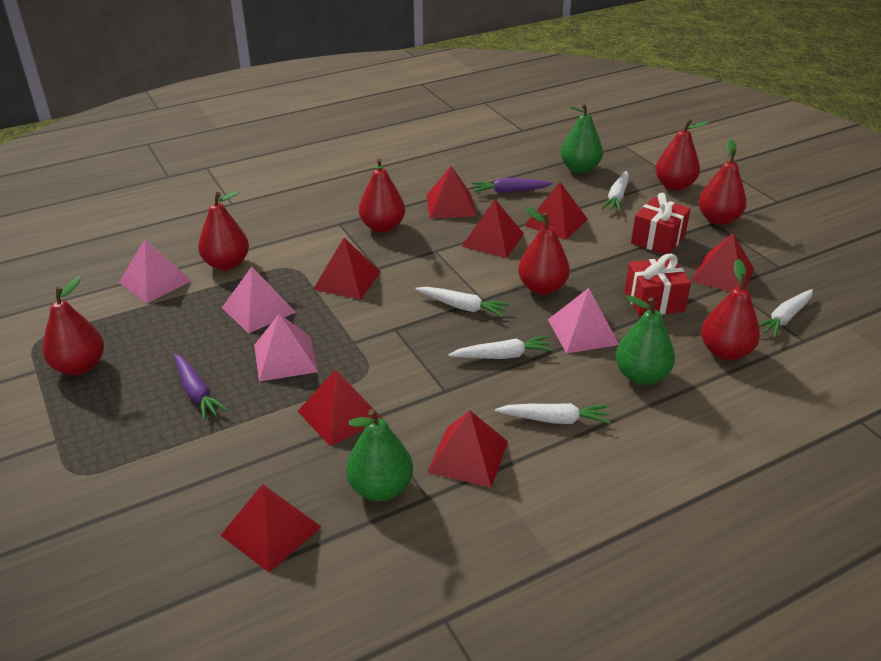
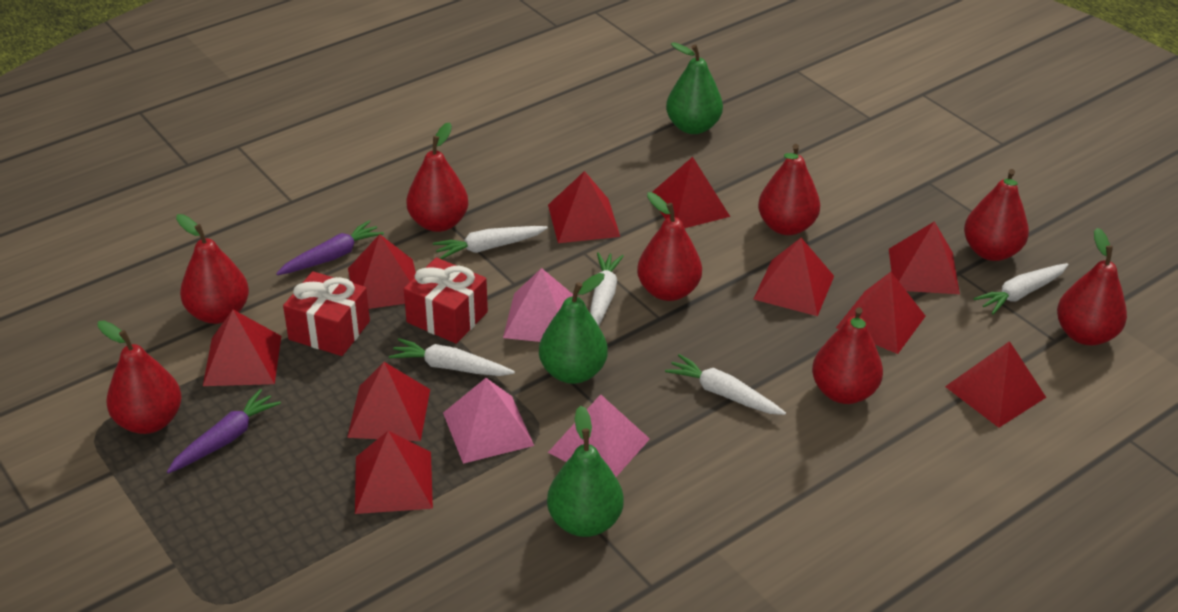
pink pyramid: [119,239,191,303] [222,267,296,334] [254,314,318,382] [548,288,619,354] = 4 -> [443,378,534,464] [503,268,573,342] [548,394,650,477] = 3
red pear: [43,276,104,375] [198,191,249,271] [359,158,405,233] [518,207,570,295] [655,119,709,191] [699,139,747,225] [701,259,760,360] = 7 -> [97,320,182,434] [176,214,249,324] [406,122,468,232] [637,192,702,301] [758,144,820,235] [812,307,883,404] [964,169,1029,261] [1057,228,1127,345] = 8
red pyramid: [221,484,321,572] [298,369,383,447] [313,238,381,300] [426,166,476,219] [427,410,508,488] [462,199,524,258] [524,182,587,240] [691,233,754,292] = 8 -> [203,310,281,386] [347,362,430,441] [348,234,416,309] [355,431,433,514] [548,171,620,243] [653,157,730,228] [753,238,834,316] [836,272,926,354] [889,221,960,294] [945,341,1046,428] = 10

